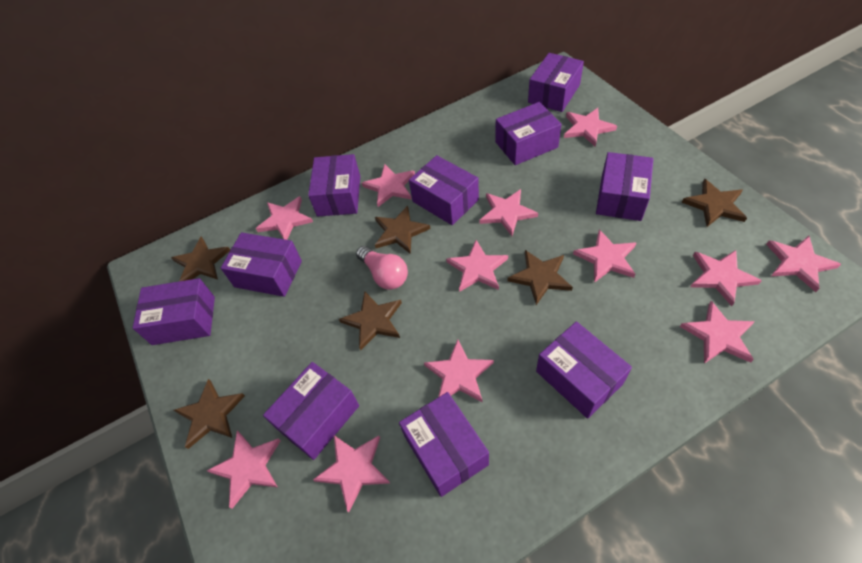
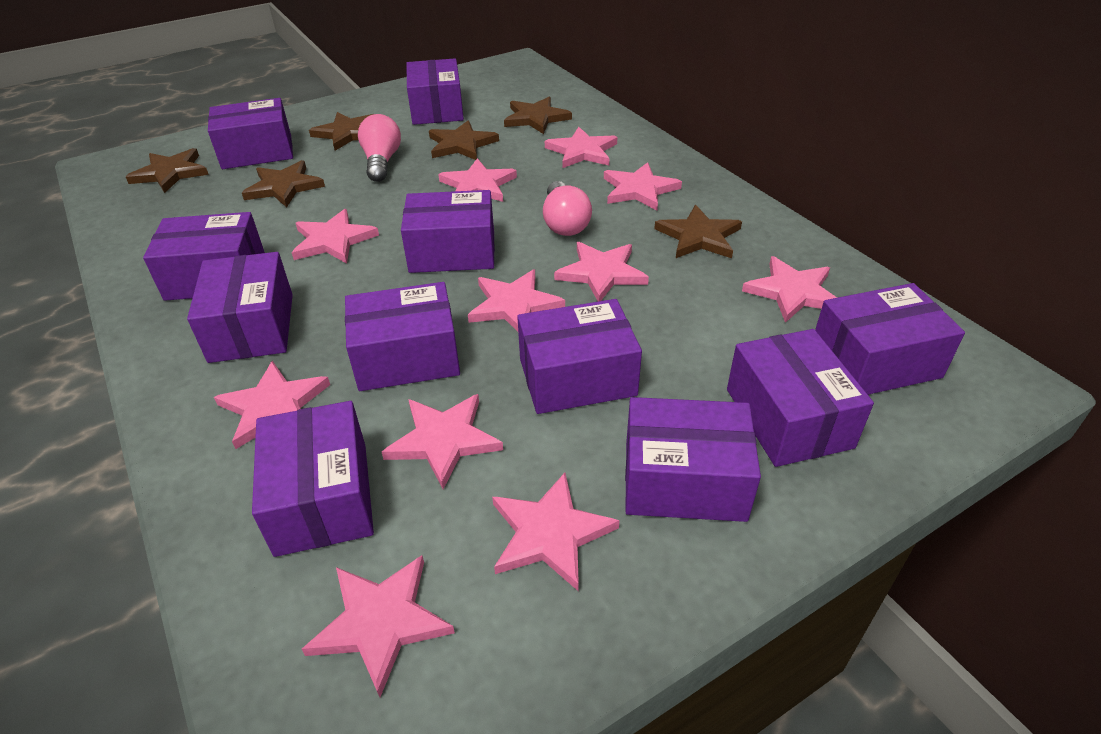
pink light bulb: [356,246,408,290] = 1 -> [358,114,401,182] [543,181,592,236] = 2
pink star: [207,431,280,509] [256,196,313,240] [313,435,390,512] [362,164,415,207] [424,340,494,402] [446,240,508,292] [480,189,538,236] [564,108,617,147] [573,229,636,283] [680,301,755,363] [690,250,762,306] [766,236,841,292] = 12 -> [214,361,330,449] [292,209,379,264] [302,555,455,697] [382,394,503,489] [438,158,517,202] [468,269,565,332] [492,473,620,591] [545,127,617,168] [554,242,649,302] [604,162,682,210] [742,256,837,323] = 11
purple box: [133,278,215,345] [221,232,302,297] [263,362,359,460] [308,154,360,216] [399,392,489,497] [409,155,479,225] [495,102,562,165] [528,53,584,112] [536,322,632,419] [596,152,653,221] = 10 -> [143,212,265,301] [187,252,293,363] [208,98,293,169] [252,401,374,557] [345,282,460,391] [401,190,495,273] [406,58,464,125] [517,299,642,414] [625,397,761,522] [727,329,874,467] [815,283,965,395] = 11

